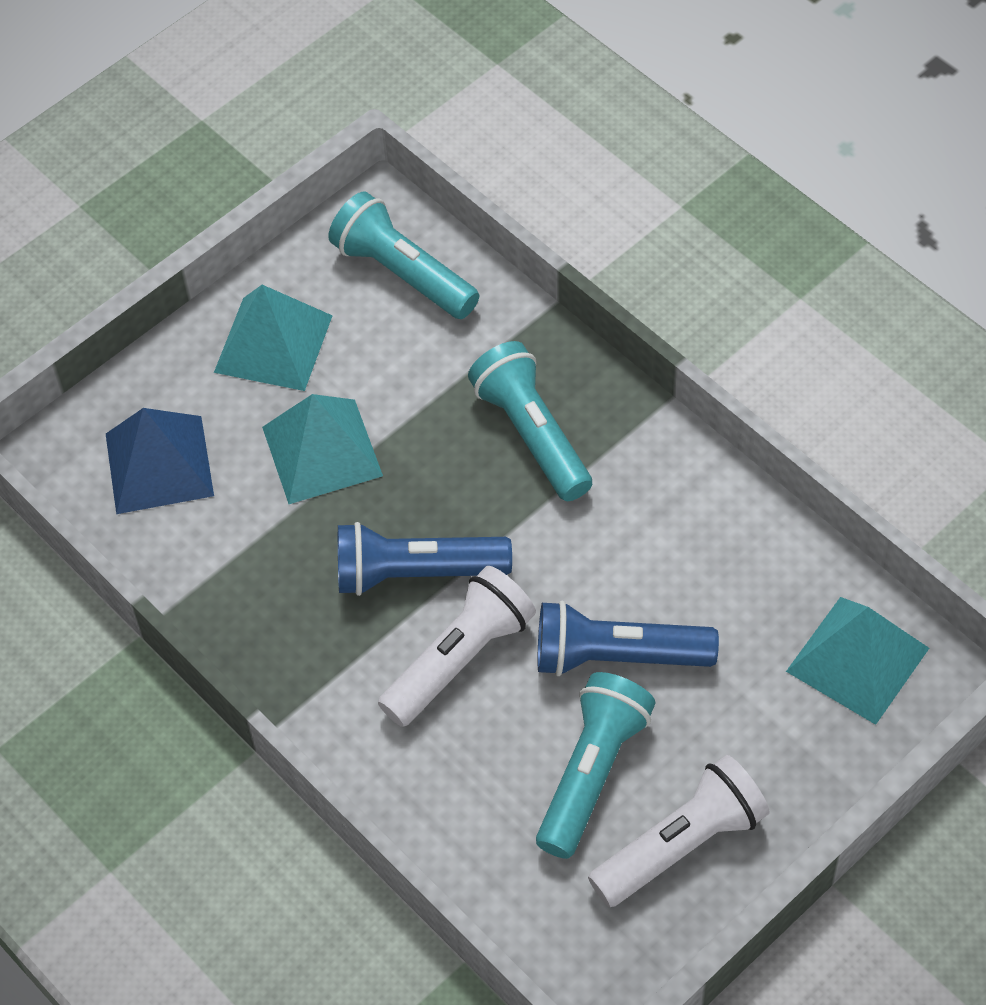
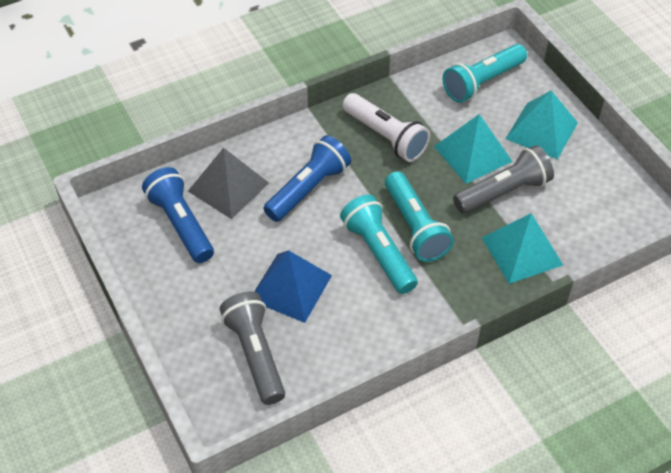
grey flashlight: none = 0 -> [220,292,285,405] [453,145,554,214] = 2
grey pyramid: none = 0 -> [188,148,269,219] = 1
white flashlight: [378,566,536,727] [588,755,770,907] = 2 -> [342,93,430,162] = 1

